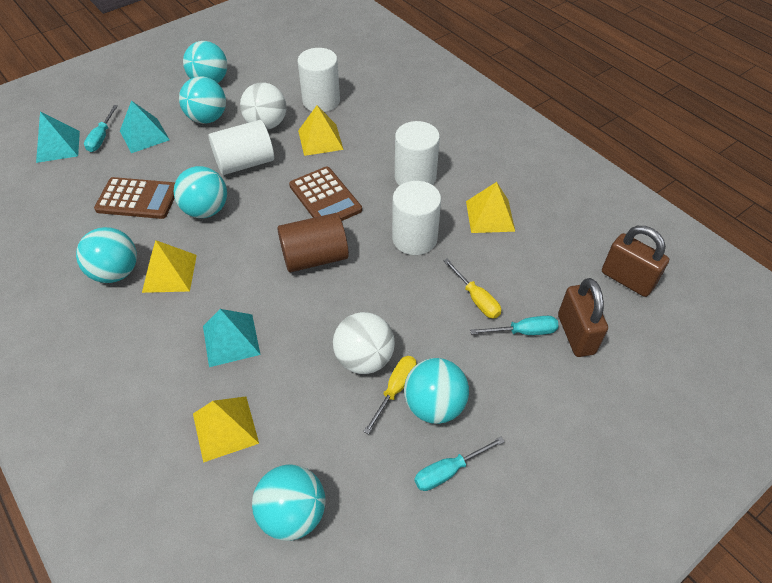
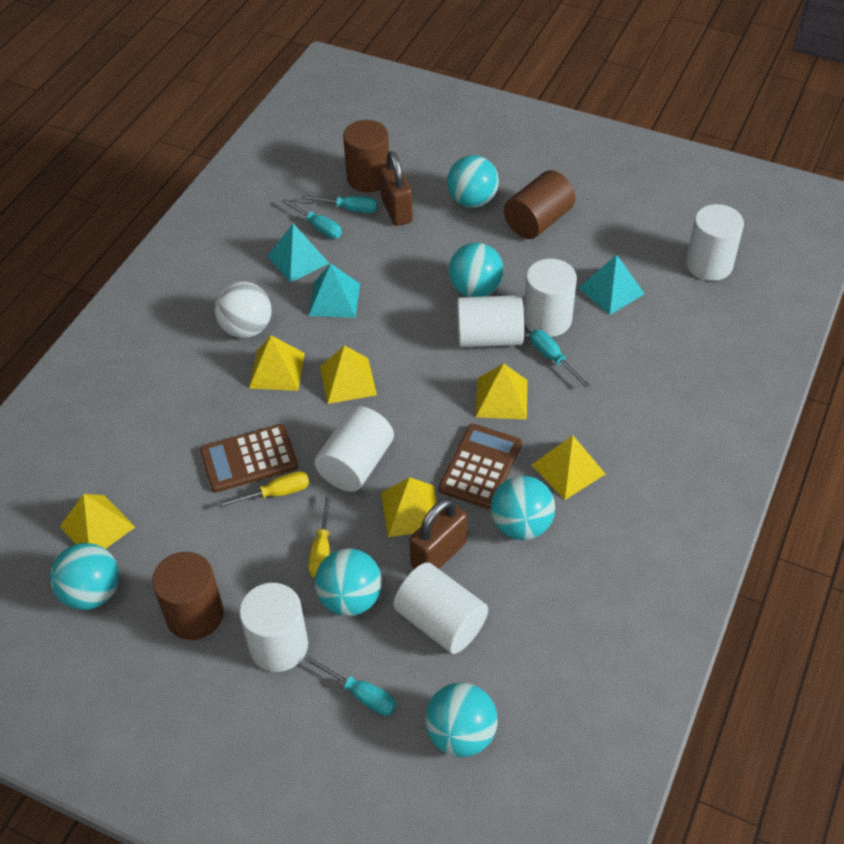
brown cylinder: [277,213,349,272] = 1 -> [152,552,224,640] [343,120,389,192] [504,170,575,239] = 3
turquoise screwdriver: [84,105,118,152] [414,437,505,491] [470,316,559,335] = 3 -> [282,199,342,239] [301,196,378,213] [305,656,396,716] [530,330,590,387] = 4
white ball: [240,82,286,130] [333,312,395,374] = 2 -> [214,282,272,338] = 1
white cylinder: [209,120,274,175] [298,48,340,112] [392,181,441,255] [395,121,440,186] = 4 -> [239,583,308,672] [314,406,394,492] [393,562,488,654] [457,295,524,347] [524,259,577,337] [686,204,744,281] = 6
yellow pyramid: [142,240,197,293] [193,396,259,463] [298,105,344,156] [466,182,515,233] = 4 -> [59,494,135,549] [249,335,305,391] [320,345,377,404] [381,477,437,537] [476,363,528,419] [532,435,605,500] = 6

